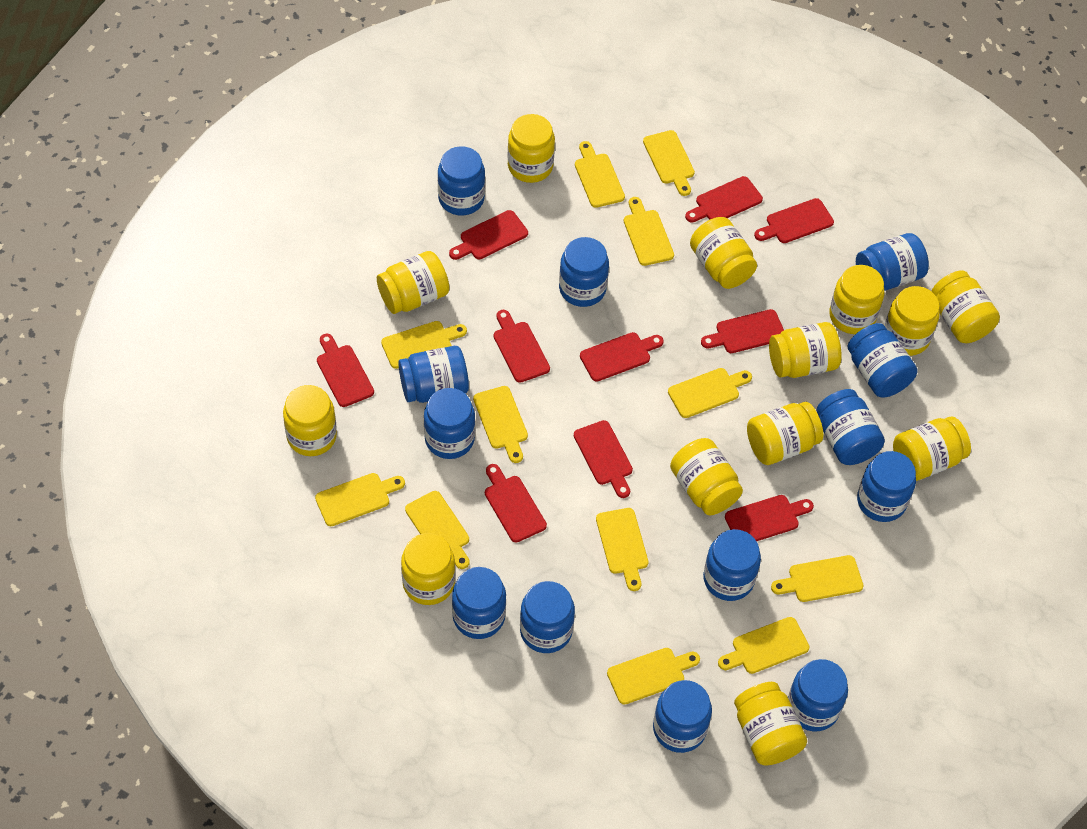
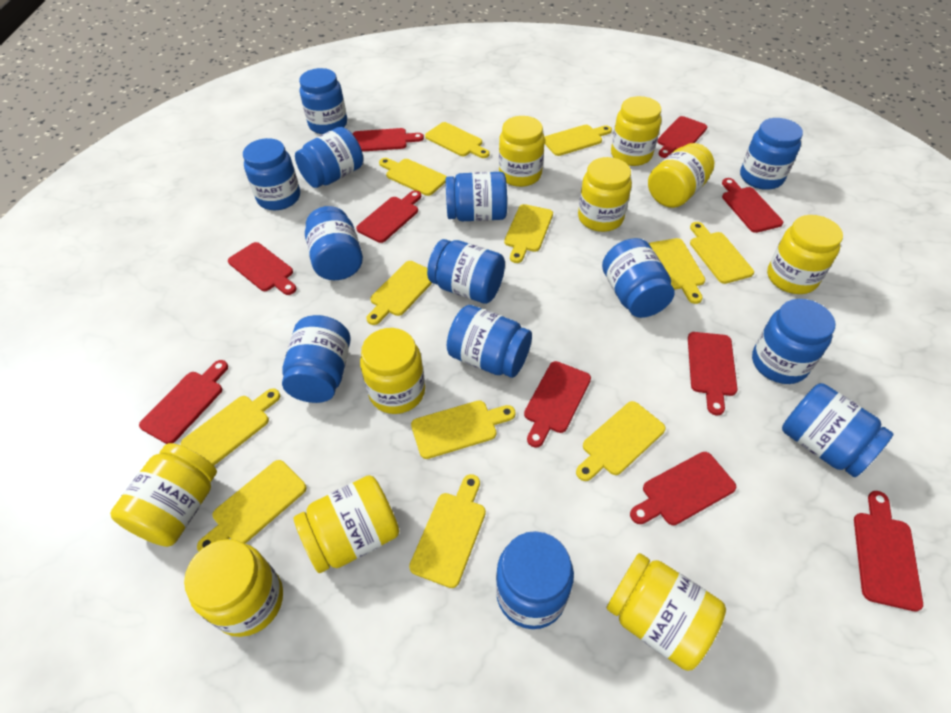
yellow jar: [283,385,337,456] [377,251,449,314] [401,533,455,605] [507,114,555,183] [670,438,743,515] [690,217,757,289] [734,682,807,766] [747,402,823,465] [769,322,842,378] [829,265,884,334] [884,286,940,356] [893,416,971,481] [931,270,1000,343] = 13 -> [110,443,217,547] [184,539,283,637] [294,475,399,573] [360,328,425,414] [499,116,545,187] [578,157,632,232] [606,553,726,671] [611,96,661,166] [648,143,714,208] [767,215,843,294] = 10

